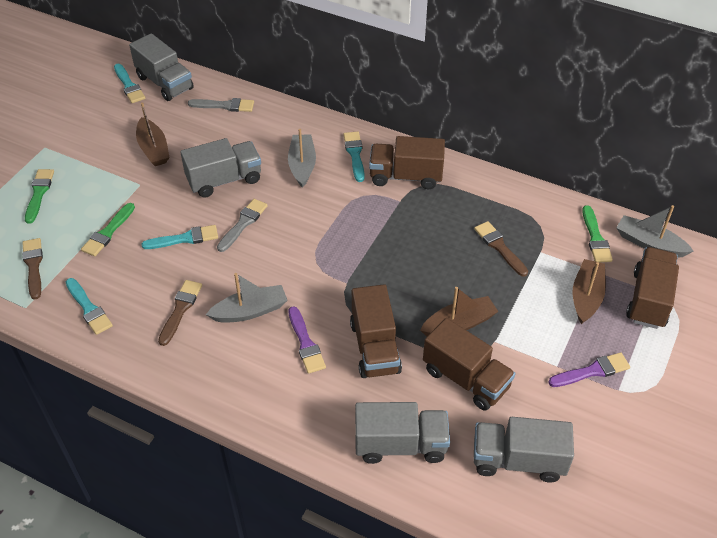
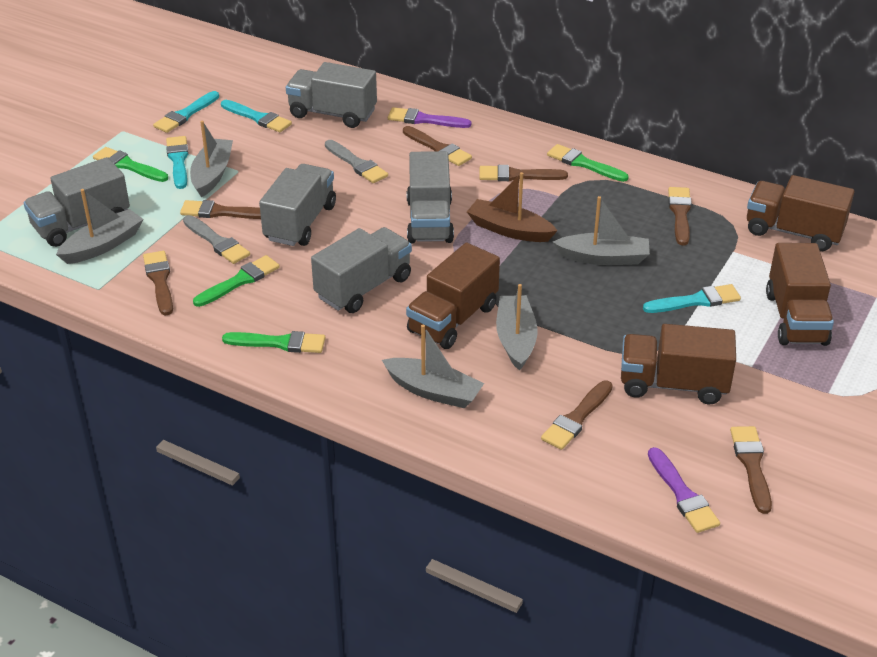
brown boat: [136,102,170,166] [420,287,499,336] [572,259,606,324] = 3 -> [467,172,558,242] = 1
brown brush: [22,238,43,300] [158,280,202,346] [474,221,528,277] = 3 -> [143,251,173,316] [180,200,261,219] [403,126,472,166] [479,165,568,181] [541,381,613,450] [668,187,692,246] [730,426,772,514] = 7
green brush: [25,169,54,224] [81,203,135,256] [582,205,613,262] = 3 -> [93,147,168,182] [193,255,280,307] [222,331,325,353] [547,144,629,182] = 4
grey boat: [206,273,288,323] [288,129,316,188] [616,205,694,257] = 3 -> [56,189,144,264] [190,121,233,197] [382,325,484,408] [496,284,538,371] [553,196,650,265] = 5
grey truck: [129,33,194,101] [180,138,261,198] [355,402,450,464] [474,417,574,483] = 4 -> [23,157,130,247] [259,164,336,246] [286,62,377,128] [311,227,412,313] [407,151,454,243] = 5

